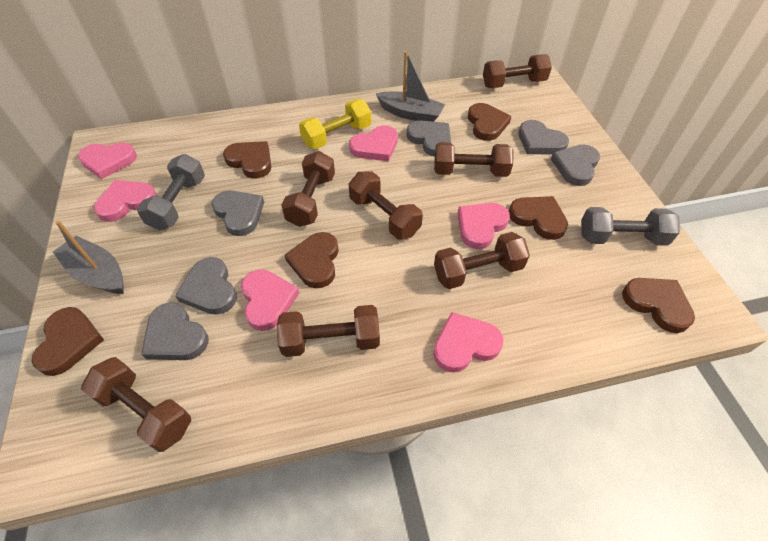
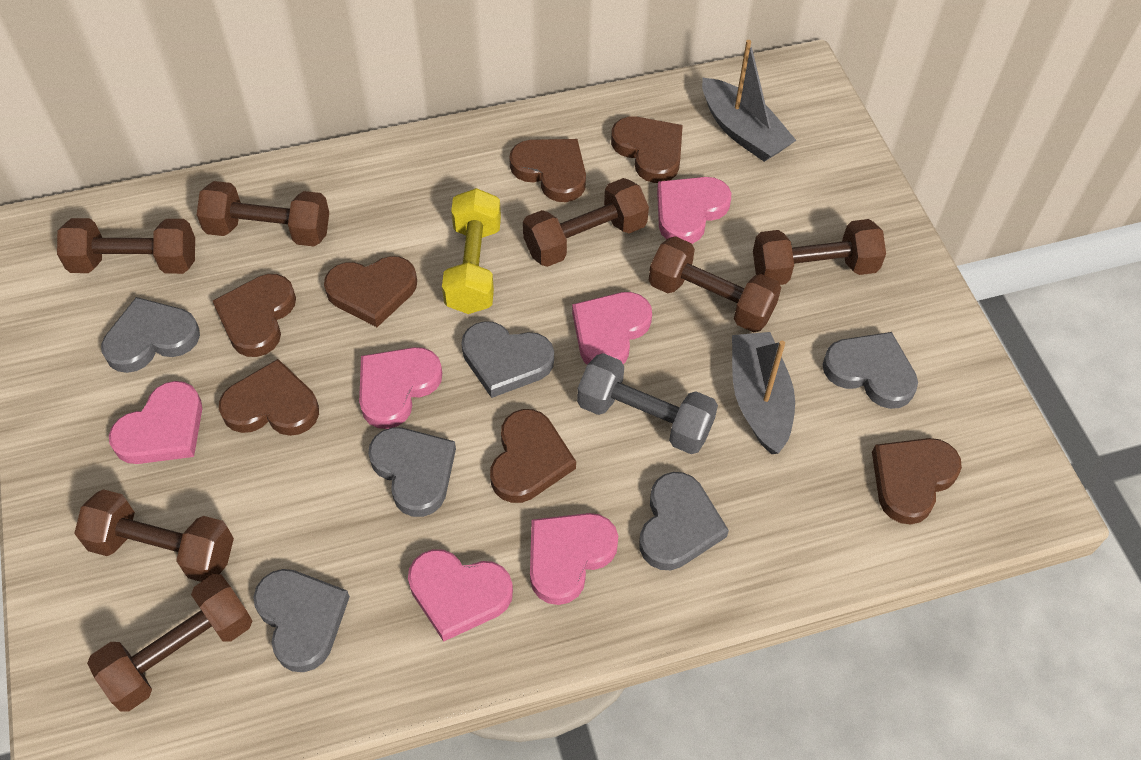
brown heart: [31,307,104,376] [223,141,271,178] [285,232,339,288] [468,103,512,141] [509,196,568,240] [622,278,695,333] = 6 -> [213,274,296,357] [219,359,319,436] [324,256,417,327] [490,409,576,503] [509,139,586,202] [611,116,683,183] [872,438,962,525] = 7
grey dumbbell: [137,154,205,231] [581,207,680,246] = 2 -> [577,353,718,454] = 1

